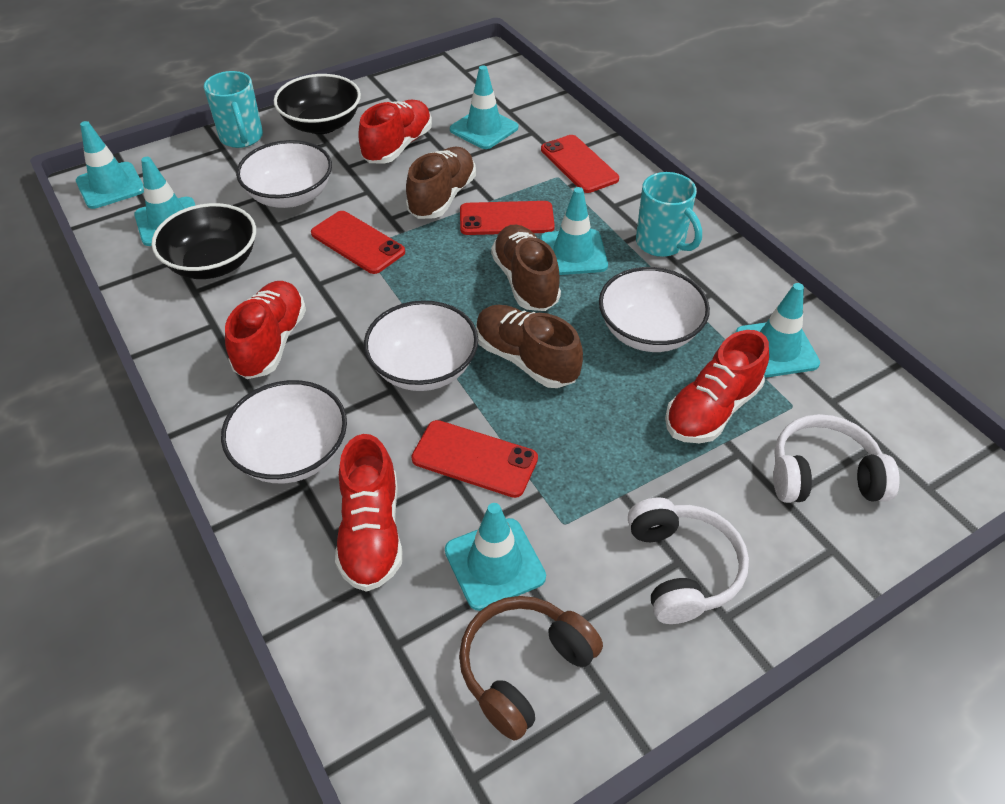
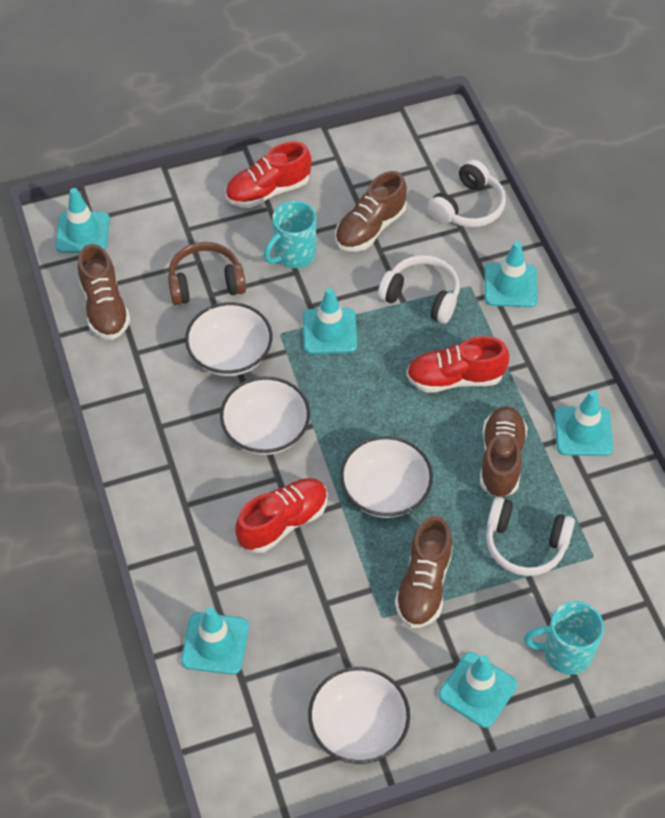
black bowl: [152,203,256,279] [274,74,361,134] = 2 -> none = 0
brown shoe: [406,147,476,219] [476,305,583,388] [491,225,561,311] = 3 -> [78,244,130,340] [335,171,407,251] [395,516,453,628] [480,406,528,497] = 4
red phone: [311,211,405,274] [411,420,538,498] [460,201,555,235] [541,135,619,193] = 4 -> none = 0
red shoe: [225,281,306,379] [335,434,402,592] [359,100,432,164] [665,330,769,443] = 4 -> [225,141,312,208] [236,478,328,553] [406,336,509,393] = 3
white headphones: [628,497,749,624] [773,414,900,503] = 2 -> [378,255,460,324] [427,159,506,227] [486,497,575,576] = 3

